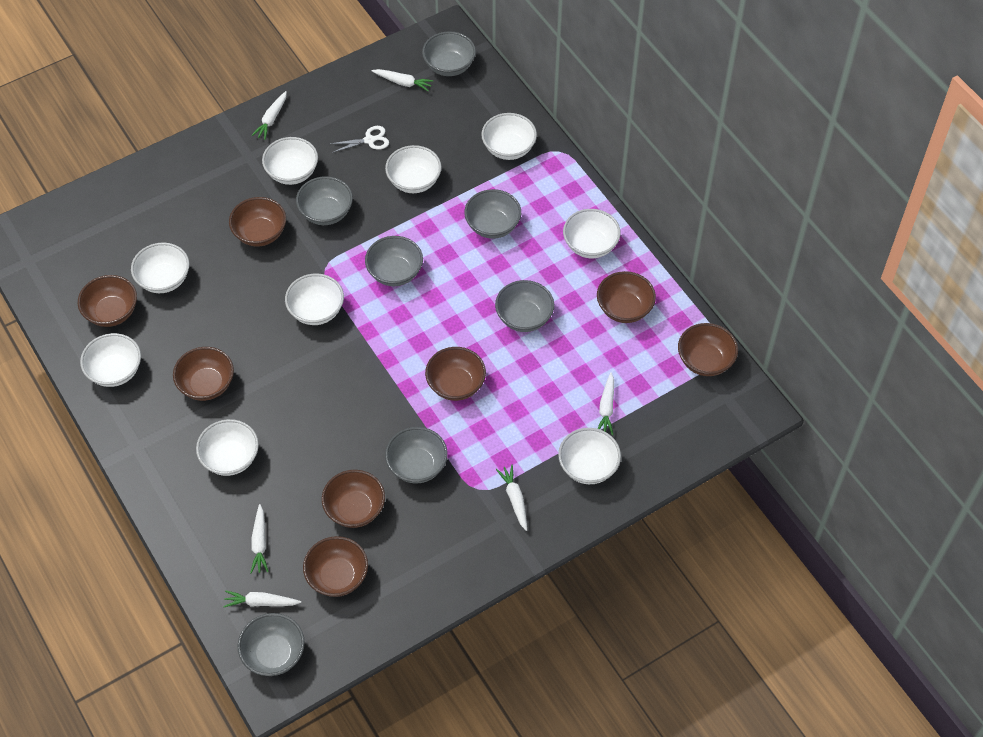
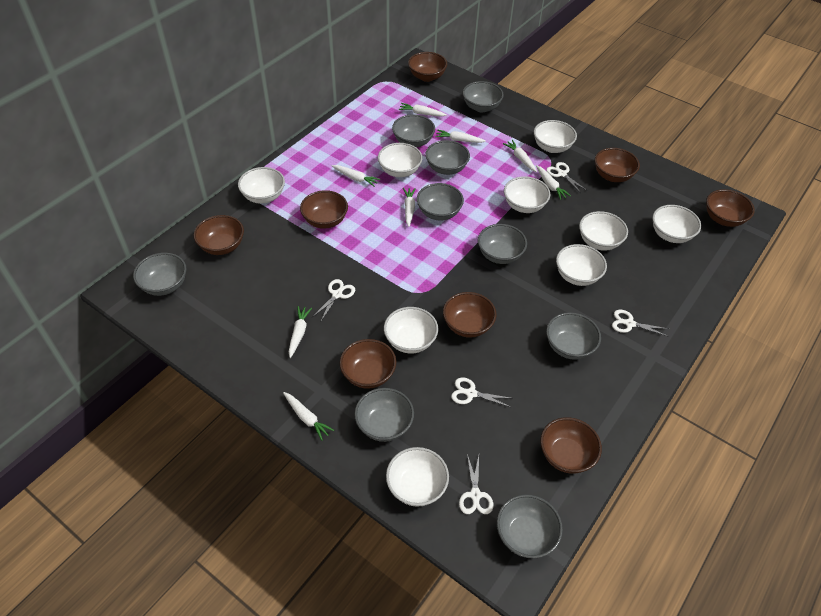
grey bowl: [238,613,305,676] [296,176,353,225] [365,236,423,286] [385,427,448,484] [422,31,476,76] [464,189,521,239] [495,280,554,332] = 7 -> [133,253,187,296] [354,388,414,442] [392,114,435,147] [417,183,464,220] [425,140,470,175] [463,81,504,112] [478,224,527,264] [497,494,563,559] [546,312,601,360] = 9
white carrot: [223,591,301,607] [250,504,269,574] [252,91,287,140] [372,69,433,92] [496,465,527,531] [598,372,614,435] = 6 -> [283,392,334,441] [289,306,312,358] [332,165,380,187] [399,103,447,117] [403,188,416,227] [435,130,486,143] [503,140,537,172] [536,165,571,200] = 8
white scissors: [330,126,389,153] = 1 -> [312,279,355,321] [451,377,510,407] [459,454,493,514] [546,162,588,193] [612,310,669,337] = 5

